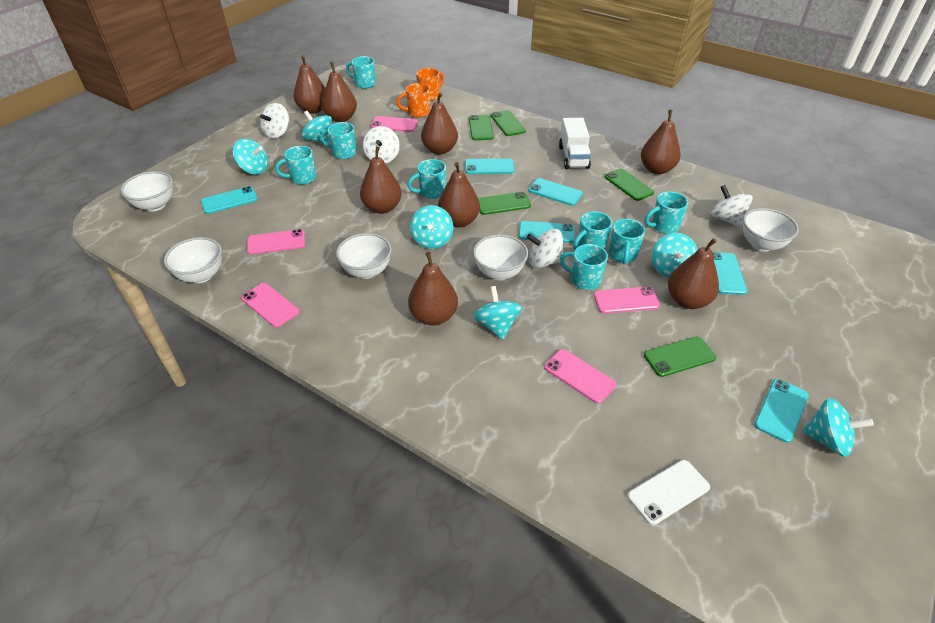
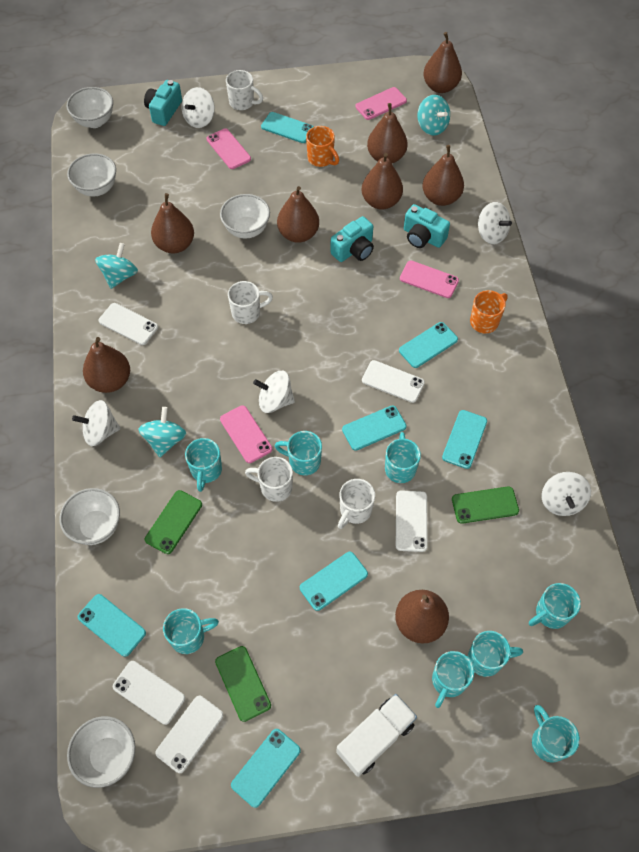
green phone: [469,115,494,140] [478,192,531,215] [491,110,526,136] [605,168,654,201] [644,336,716,377] = 5 -> [145,490,202,554] [215,646,271,722] [452,486,519,524] = 3
pink phone: [241,283,300,328] [247,229,305,254] [371,116,418,132] [544,349,616,404] [594,286,660,314] = 5 -> [207,128,251,169] [220,405,272,463] [355,87,407,120] [400,261,459,298] = 4
turquoise camera: none = 0 -> [144,80,182,126] [330,216,374,262] [404,204,450,248] = 3
turquoise phone: [201,186,258,214] [465,158,514,174] [519,221,575,243] [528,178,583,206] [713,252,747,295] [754,379,809,443] = 6 -> [78,594,146,657] [231,729,301,808] [261,112,314,143] [300,552,368,611] [342,406,407,451] [399,322,458,368] [442,410,487,469] = 7
turquoise spinning top: [233,139,268,174] [301,111,332,143] [410,205,453,249] [473,286,522,340] [652,233,698,278] [802,398,874,457] = 6 -> [95,243,138,289] [139,407,186,457] [417,95,450,136] = 3
white mug: none = 0 -> [226,70,263,110] [228,281,273,324] [245,457,293,502] [338,479,375,529] = 4
white phone: [628,460,710,525] = 1 -> [99,303,158,345] [113,661,185,725] [155,696,223,773] [362,360,425,403] [396,490,427,552] = 5
white spinning top: [260,103,289,139] [363,126,400,164] [527,229,563,268] [711,185,753,227] = 4 -> [72,400,120,446] [182,87,215,128] [253,371,295,413] [478,202,512,245] [542,472,591,516] = 5

